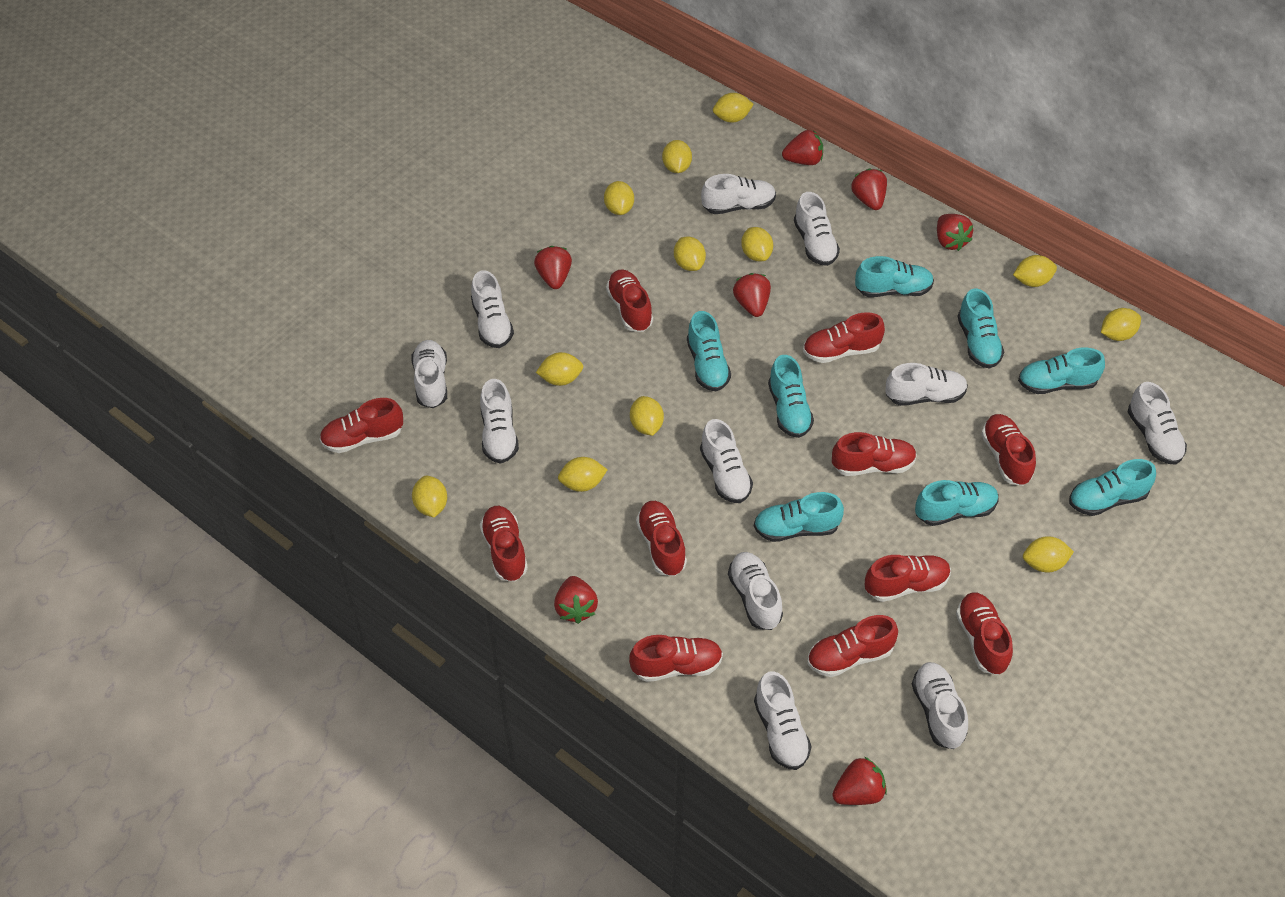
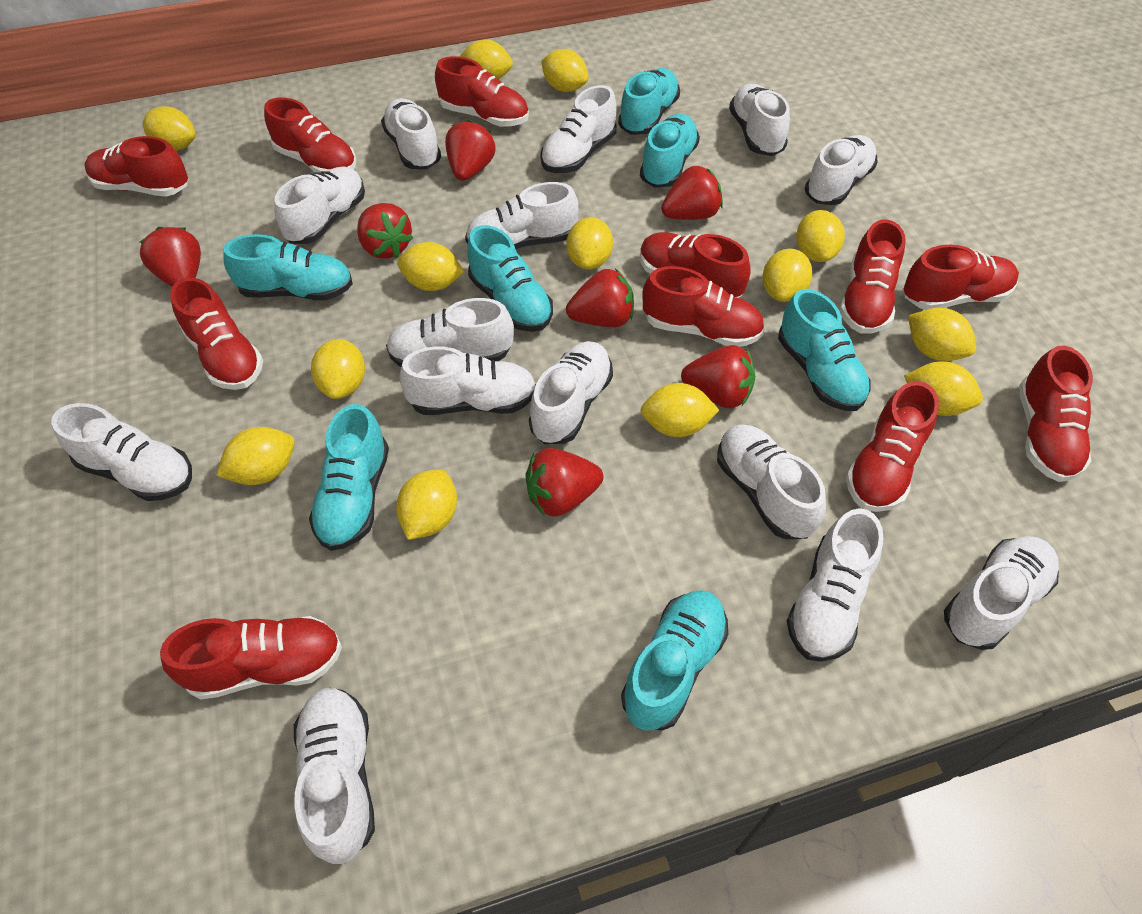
turquoise shoe: [687,311,731,391] [754,492,844,542] [768,355,814,438] [855,256,934,297] [915,480,999,526] [957,288,1004,369] [1018,348,1105,394] [1069,459,1156,516] = 8 -> [224,234,353,301] [309,404,389,551] [467,225,553,332] [618,68,680,135] [621,590,728,731] [640,114,700,188] [778,289,871,411] = 7
white shoe: [411,340,447,408] [471,270,514,348] [480,379,519,464] [700,419,753,503] [701,174,776,214] [728,552,783,630] [754,671,812,770] [794,192,840,266] [885,363,968,406] [912,662,968,749] [1128,382,1187,465] = 11 -> [51,403,192,501] [274,166,365,244] [294,688,375,864] [381,98,441,169] [386,298,514,367] [399,347,536,415] [465,182,578,249] [529,341,613,444] [540,85,617,173] [717,424,826,539] [729,84,790,156] [787,508,884,662] [805,135,878,205] [944,536,1059,650] = 14
yellow lemon: [412,475,447,517] [536,352,583,386] [558,457,607,492] [604,181,634,215] [630,396,664,436] [662,140,692,173] [674,237,706,271] [713,93,754,123] [741,227,773,261] [1013,255,1057,287] [1023,536,1074,572] [1101,308,1141,341] = 12 -> [142,106,195,151] [216,427,295,485] [311,339,365,399] [396,469,457,540] [397,242,464,291] [459,39,513,79] [541,49,588,92] [566,217,613,269] [640,383,719,437] [763,249,812,302] [796,210,845,262] [904,361,983,416] [908,308,976,361] = 13

